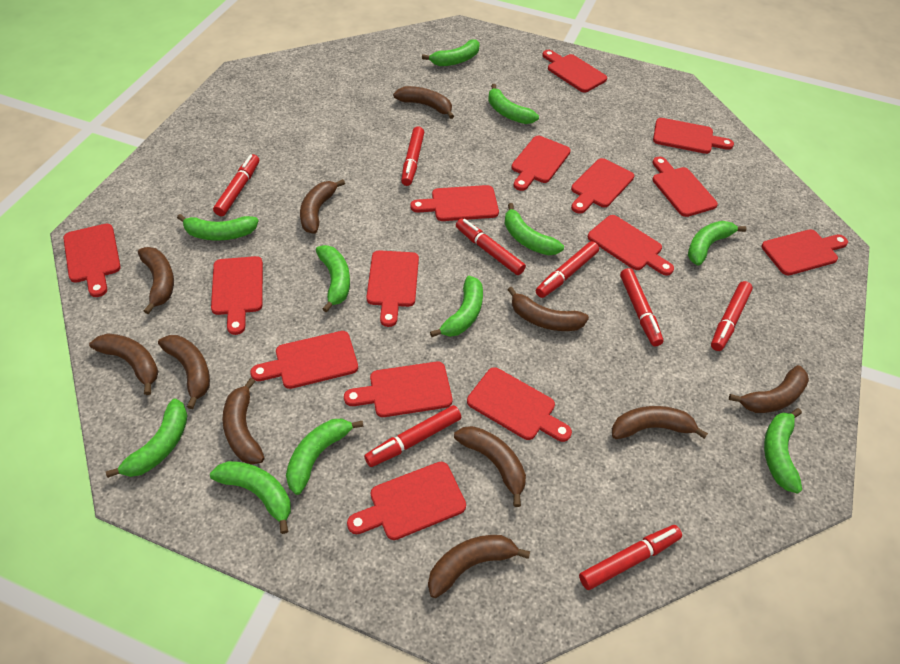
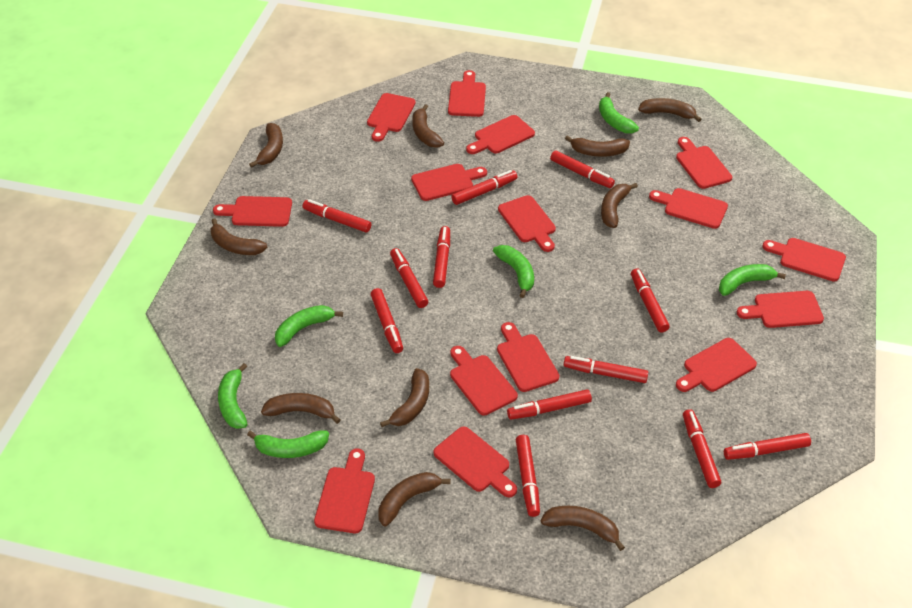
brown banana: [89,333,159,395] [138,247,174,314] [158,335,210,409] [223,378,265,465] [300,179,345,234] [393,86,454,119] [428,535,530,598] [454,426,526,507] [507,287,589,331] [612,406,708,439] [729,365,809,413] = 11 -> [211,218,267,255] [249,123,283,168] [261,393,340,424] [378,472,451,527] [380,368,429,427] [412,104,444,148] [541,506,625,551] [565,135,630,157] [601,183,638,228] [638,98,702,122] = 10
green banana: [106,399,188,478] [177,214,258,241] [210,461,291,534] [286,419,363,495] [316,245,350,312] [422,39,480,66] [430,276,483,337] [488,84,539,124] [505,203,564,255] [688,221,747,265] [764,408,802,494] = 11 -> [218,363,248,429] [247,431,329,458] [275,305,343,347] [493,245,534,298] [599,92,639,133] [719,264,786,296] = 6
red marker: [213,154,259,216] [364,405,461,467] [401,127,424,186] [456,218,526,275] [536,241,599,298] [579,525,682,590] [620,268,664,346] [711,281,753,351] = 8 -> [303,199,371,233] [371,288,403,353] [390,248,428,308] [433,226,450,288] [451,170,517,205] [507,389,592,420] [516,435,540,517] [550,150,615,188] [564,356,648,383] [631,268,670,332] [683,409,721,488] [724,433,811,460] = 12

